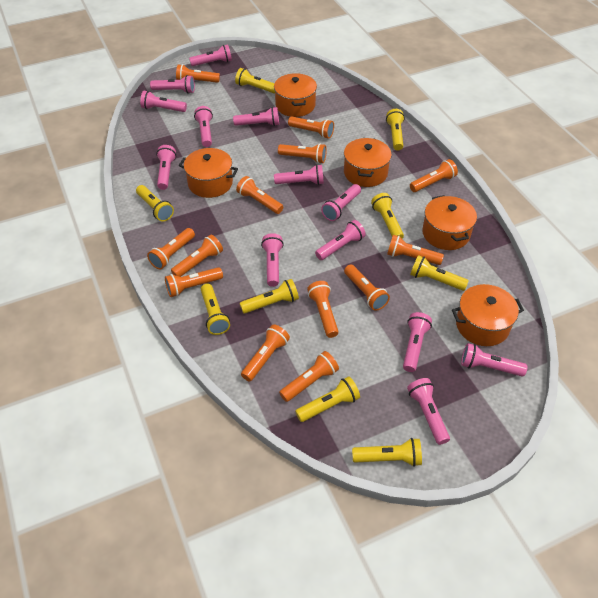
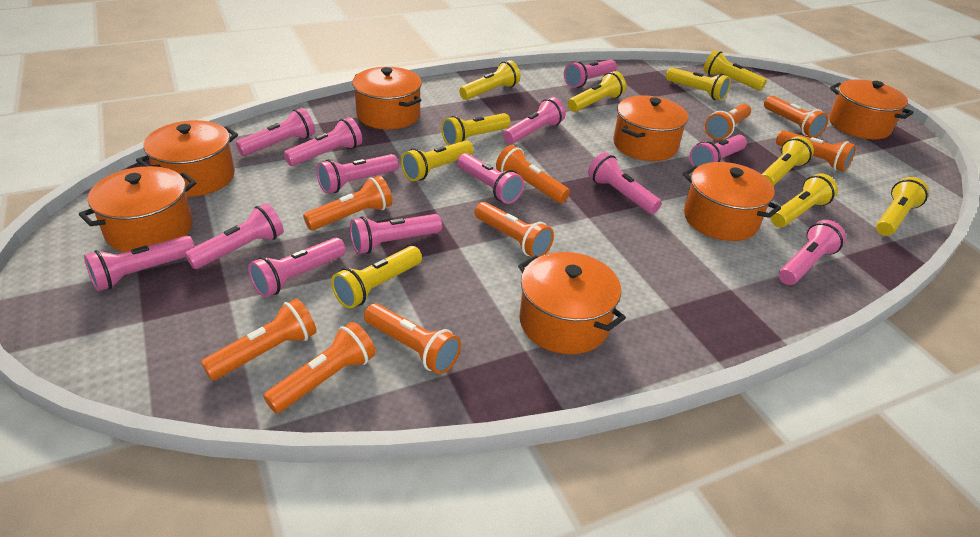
orange flashlight: [147,228,195,270] [165,267,223,297] [171,235,223,277] [176,64,220,83] [236,176,283,214] [241,324,290,382] [278,143,327,163] [279,351,339,402] [288,116,334,139] [307,281,339,338] [344,264,390,311] [387,235,444,265] [410,159,458,192] = 13 -> [201,298,317,380] [263,322,376,413] [303,176,393,230] [364,303,461,374] [475,202,554,257] [496,145,570,203] [705,104,751,140] [764,96,829,138] [776,130,856,172] = 9
orange pot: [179,148,238,198] [274,73,317,117] [344,138,392,187] [422,195,477,250] [452,284,524,346] = 5 -> [79,166,196,252] [136,120,238,197] [352,67,422,130] [518,252,626,354] [613,95,688,161] [683,162,781,241] [829,79,914,139] = 7
yellow flashlight: [136,185,174,222] [201,284,230,335] [235,68,275,94] [240,279,299,314] [295,376,360,422] [352,438,422,467] [371,193,404,239] [386,109,405,150] [410,255,469,291] = 9 -> [331,246,422,309] [401,140,473,181] [441,113,511,146] [459,60,521,100] [568,71,626,112] [666,68,731,101] [703,50,767,91] [762,136,814,186] [771,173,838,227] [876,177,929,236] = 10

